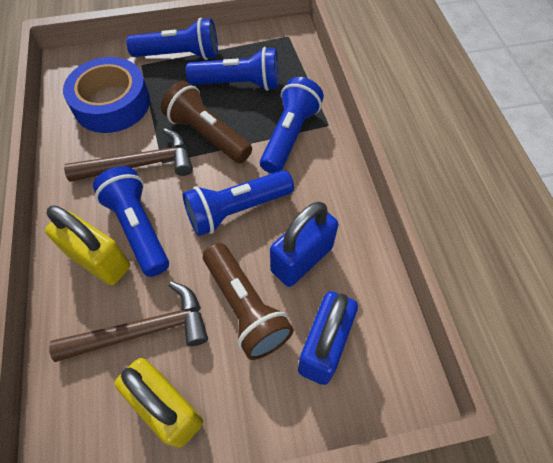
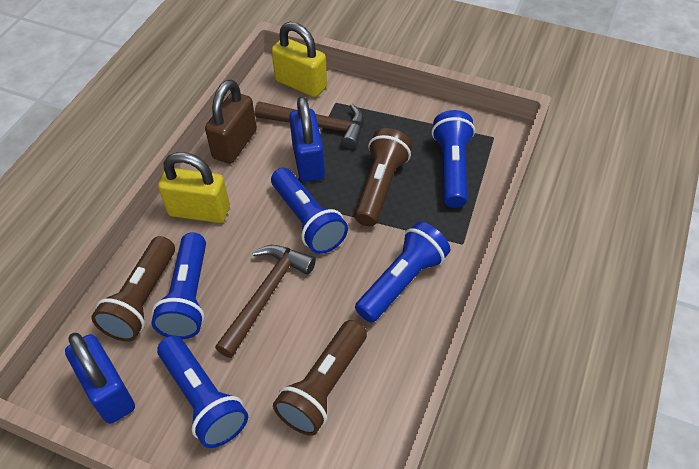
blue tape: [63,57,150,133] = 1 -> none = 0
brown flashlight: [161,81,252,163] [203,243,294,360] = 2 -> [91,236,175,342] [273,320,367,436] [354,128,412,226] = 3
brown padlock: none = 0 -> [205,79,257,164] = 1

